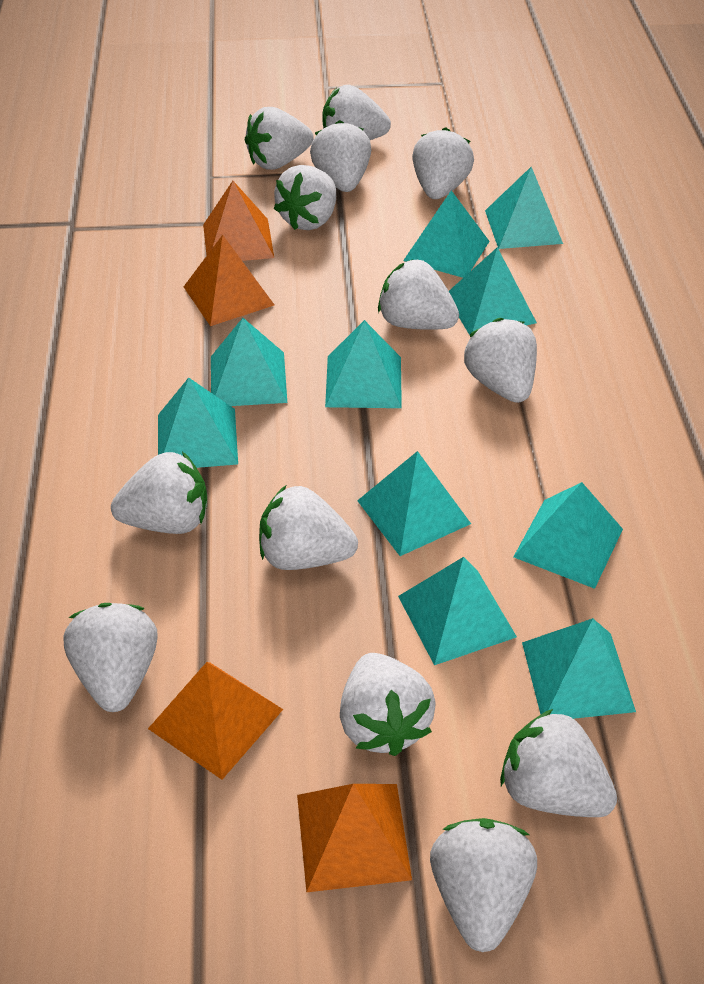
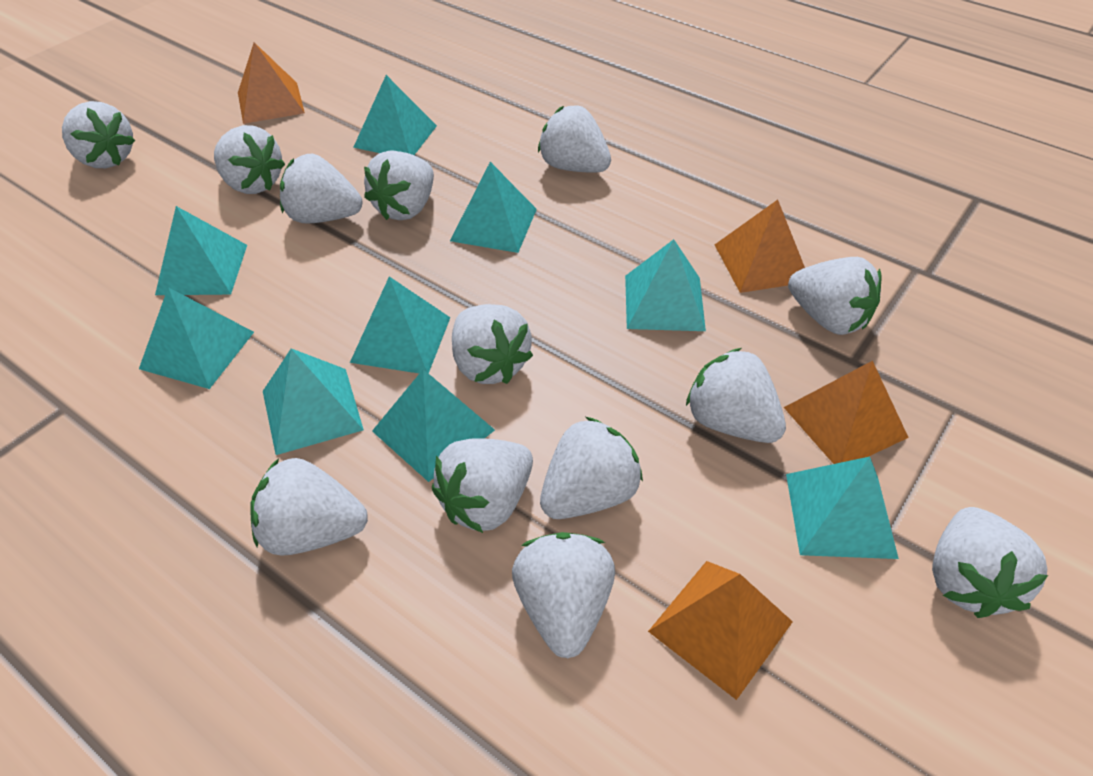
turquoise pyramid: [158,378,238,468] [211,318,287,406] [325,320,402,408] [357,451,471,556] [398,557,517,665] [403,190,490,278] [449,247,537,335] [485,167,563,249] [514,482,623,589] [522,618,636,719] = 10 -> [139,287,254,389] [155,206,247,295] [263,348,364,455] [350,276,450,373] [353,75,437,155] [372,369,495,482] [450,162,537,253] [625,239,706,331] [786,456,899,559] = 9

